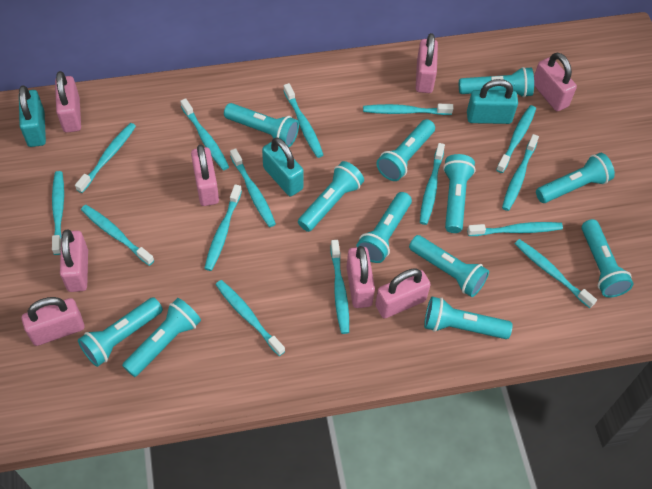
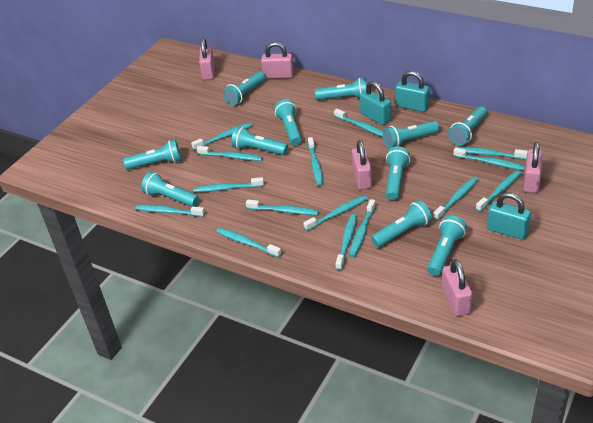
pink padlock: [22,297,84,346] [55,71,81,133] [60,229,88,292] [191,144,219,206] [347,246,375,308] [375,268,431,319] [416,33,438,93] [534,52,577,111] = 8 -> [199,38,215,80] [261,42,294,79] [352,140,372,190] [442,259,472,316] [523,142,543,193] = 5
turquoise flashlight: [78,297,163,367] [122,298,201,377] [224,103,299,147] [298,161,364,232] [356,192,412,263] [376,119,435,181] [409,235,489,297] [424,297,513,339] [443,154,476,233] [459,67,534,98] [536,153,615,203] [582,219,633,298] = 12 -> [123,140,181,169] [141,172,199,207] [223,71,266,106] [231,126,288,155] [274,99,302,146] [315,78,367,100] [371,200,432,247] [383,121,440,149] [386,146,410,200] [427,216,467,276] [448,106,487,146] = 11

